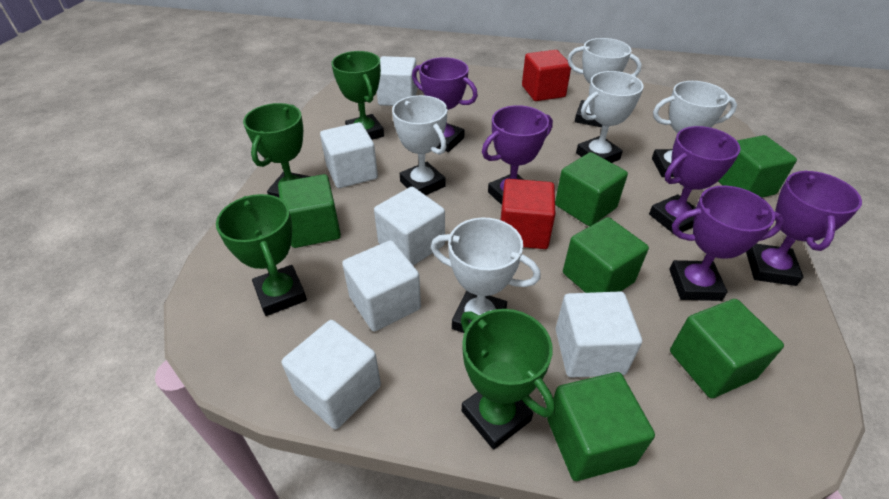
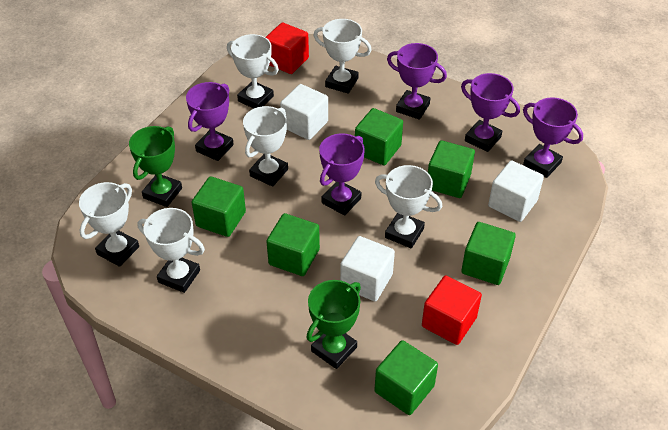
green trophy: [216,194,307,316] [243,103,311,198] [332,51,384,140] [461,309,555,450] = 4 -> [129,126,182,207] [306,280,361,369] = 2
white cube: [282,320,381,429] [320,122,378,188] [342,240,421,331] [374,187,445,266] [377,56,417,106] [556,292,642,378] = 6 -> [280,84,328,140] [340,236,395,301] [488,160,544,222] = 3
white trophy: [392,95,448,195] [431,217,541,333] [567,38,642,127] [576,71,644,163] [652,81,737,177] = 5 -> [79,182,139,267] [137,208,205,293] [227,34,279,109] [243,106,288,187] [313,19,372,94] [375,165,442,248] = 6

